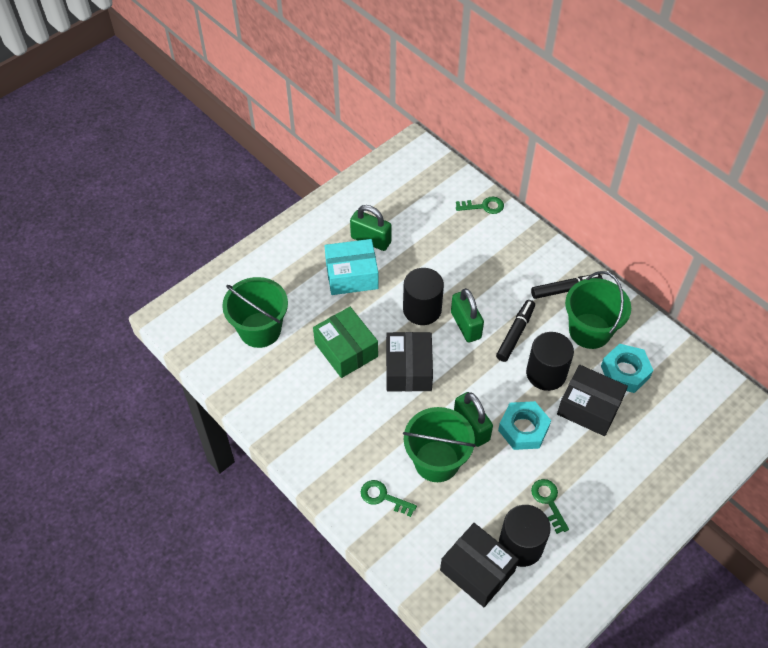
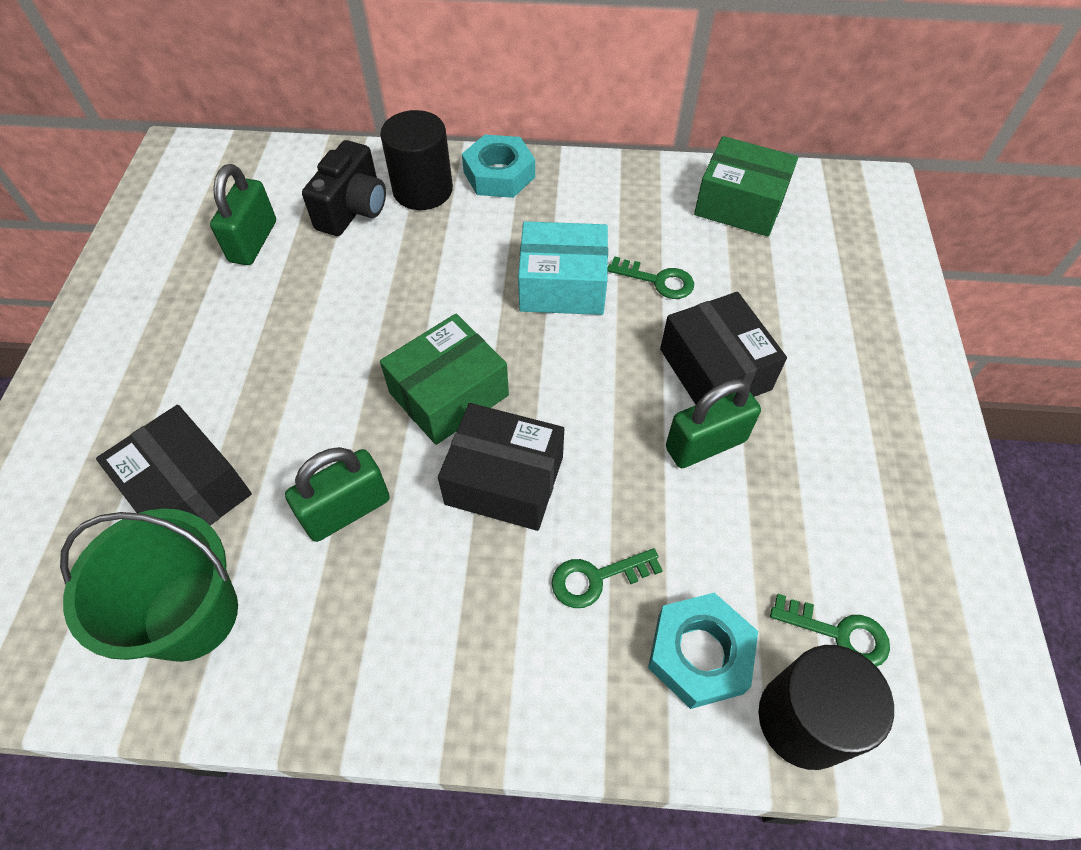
black camera: none = 0 -> [302,140,386,236] = 1
black cylinder: [403,268,444,325] [499,505,551,567] [526,332,574,391] = 3 -> [380,110,453,210] [758,645,894,770] = 2
black marker: [496,300,535,362] [531,274,603,299] = 2 -> none = 0
green box: [313,307,378,378] = 1 -> [380,314,509,445] [694,136,798,237] = 2
green bucket: [222,277,288,348] [403,407,476,482] [565,271,631,349] = 3 -> [60,509,238,662] = 1

